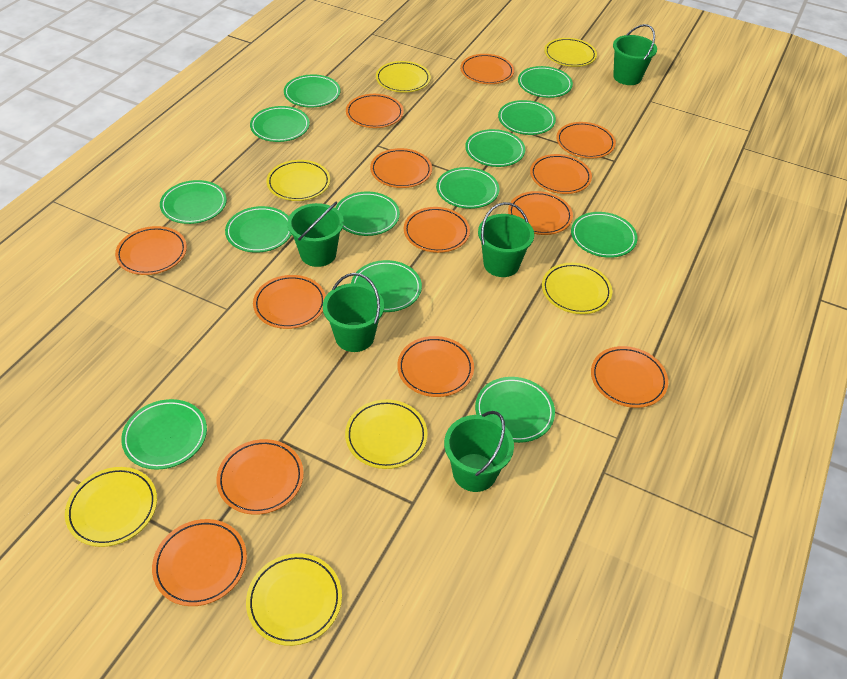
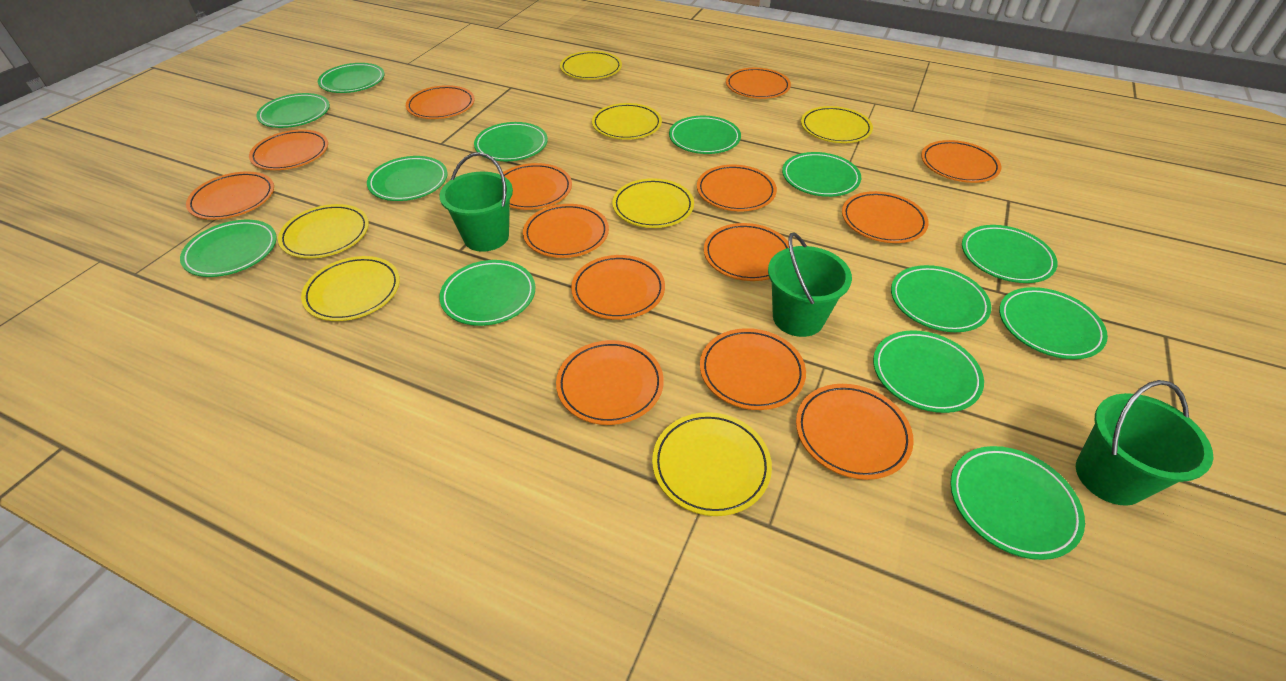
green bucket: [287,202,344,267] [323,273,384,352] [444,411,514,492] [478,202,534,277] [613,24,657,85] = 5 -> [439,152,513,252] [768,232,852,337] [1076,380,1213,506] = 3
orange plate: [115,226,187,275] [152,519,247,606] [216,439,304,515] [253,275,326,329] [346,94,404,128] [370,148,432,188] [397,336,474,397] [404,207,470,253] [460,54,514,84] [508,191,573,235] [530,154,592,194] [556,122,616,159] [591,346,668,408] = 13 -> [186,171,274,220] [249,130,328,170] [406,85,475,119] [503,163,572,210] [523,204,609,258] [556,340,664,425] [571,255,665,320] [697,165,777,211] [700,328,806,410] [704,223,789,281] [726,68,791,99] [796,384,914,480] [842,191,929,243] [921,140,1001,183] = 14

